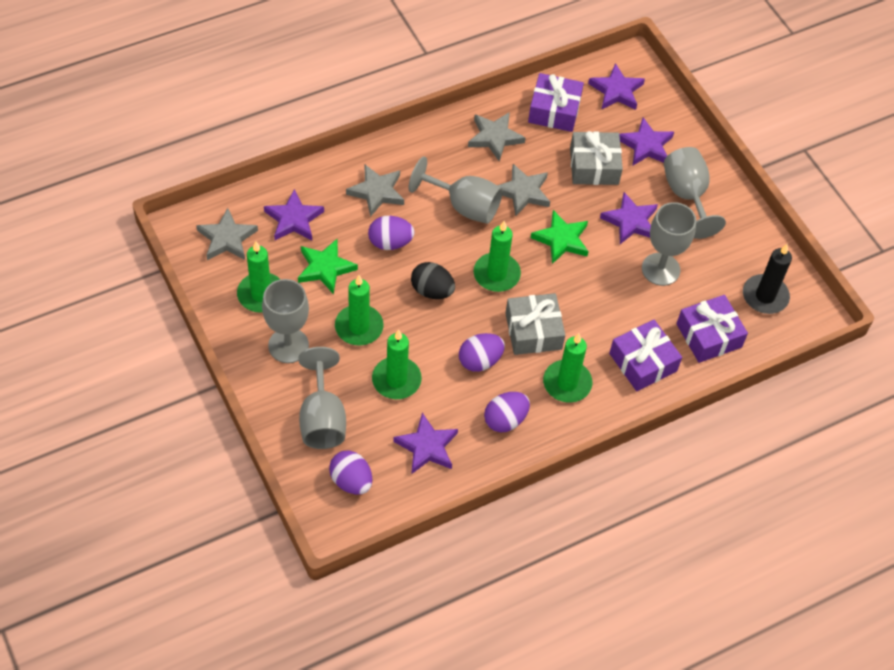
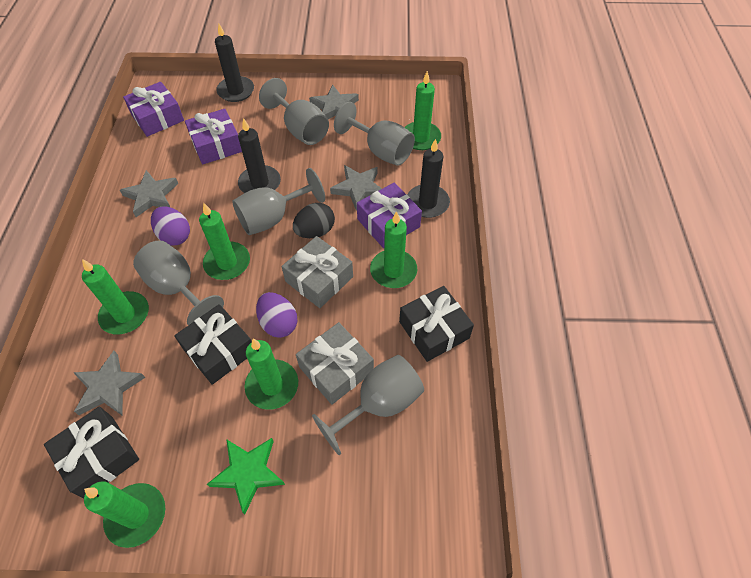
black candle: [743,244,792,314] = 1 -> [215,24,254,102] [238,118,281,193] [407,139,450,218] = 3
black gift: none = 0 -> [44,406,139,498] [174,304,252,385] [399,286,474,362] = 3
green candle: [237,241,280,312] [335,275,384,345] [372,329,422,399] [474,221,521,292] [543,333,592,403] = 5 -> [82,259,149,334] [84,481,165,548] [199,203,250,280] [244,339,298,410] [370,211,417,288] [404,71,441,150] = 6
green star: [298,239,358,294] [531,210,589,264] = 2 -> [207,438,285,514] = 1
purple egg: [329,450,373,495] [368,216,415,250] [459,333,505,372] [484,392,530,432] = 4 -> [151,206,190,246] [256,292,297,338] = 2
purple star: [264,189,324,240] [393,413,458,474] [588,63,645,110] [600,192,658,244] [619,117,674,165] = 5 -> none = 0

